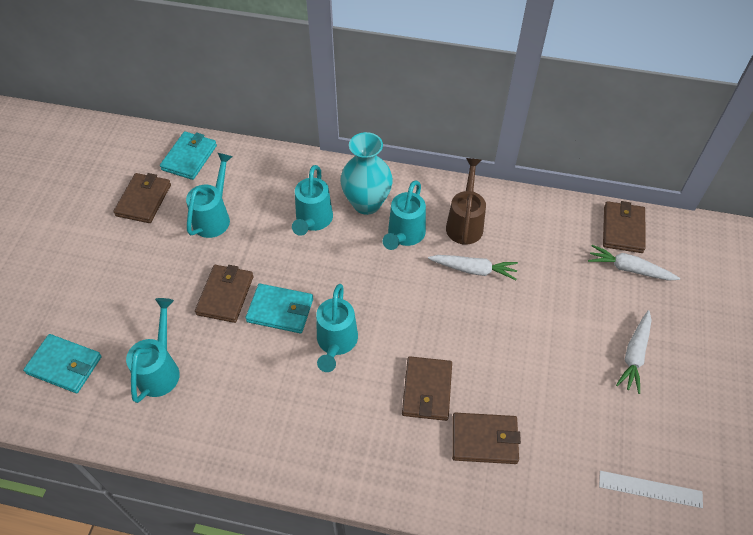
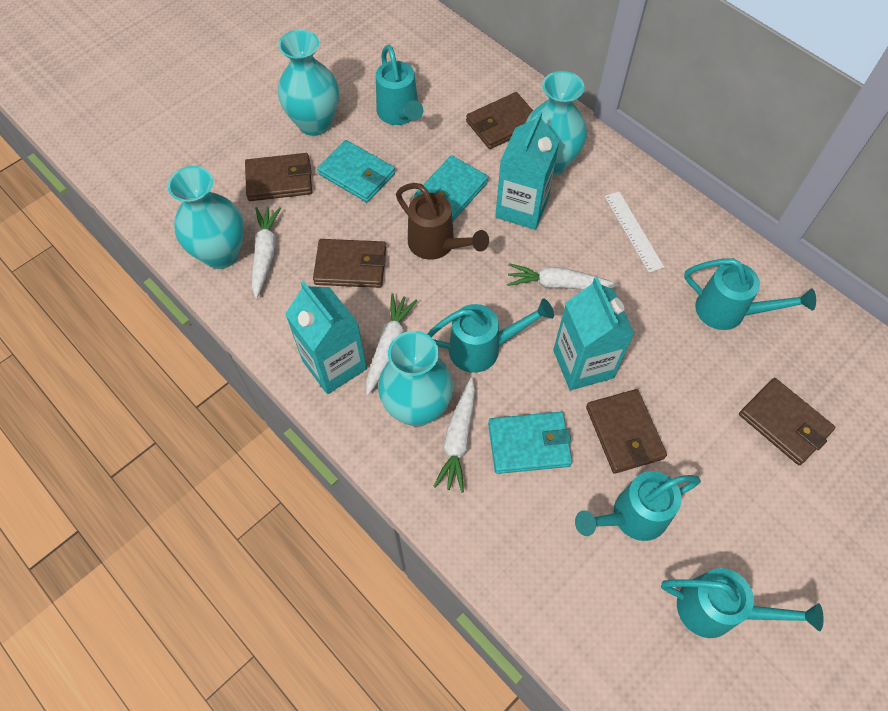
turquoise carton: none = 0 -> [285,281,367,394] [495,111,560,230] [553,277,635,390] = 3
turquoise vase: [340,132,393,215] = 1 -> [168,166,244,269] [278,30,339,136] [378,331,453,426] [526,71,587,176] = 4
white carrot: [428,255,518,280] [588,245,680,281] [616,310,651,394] = 3 -> [252,207,281,298] [366,293,417,395] [433,378,475,493] [507,263,618,290] = 4

